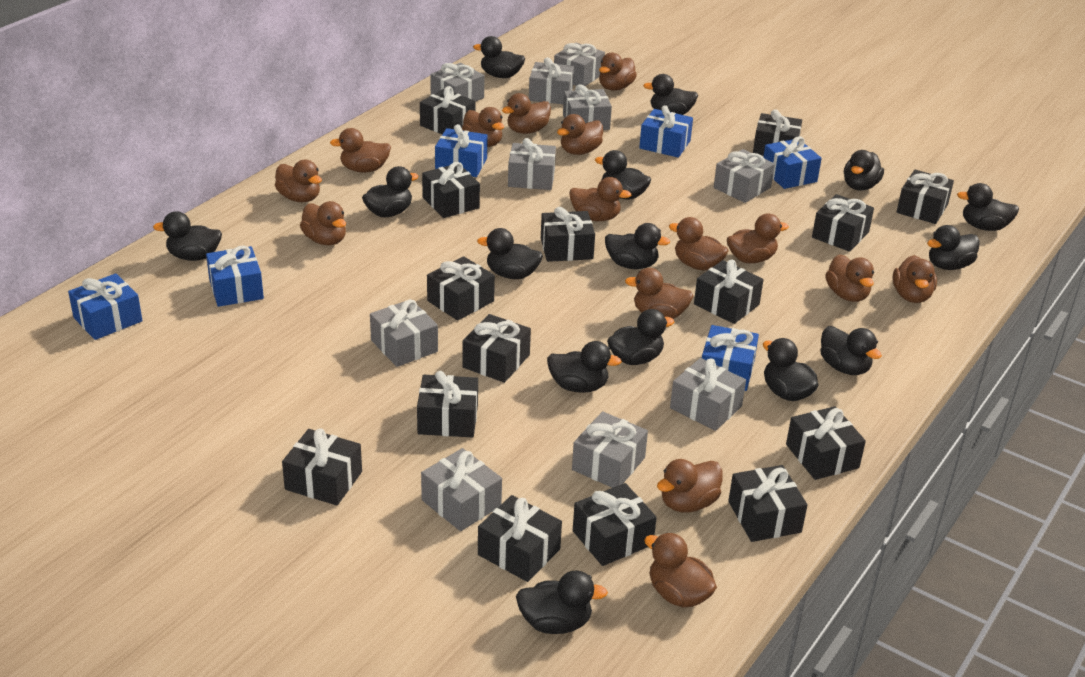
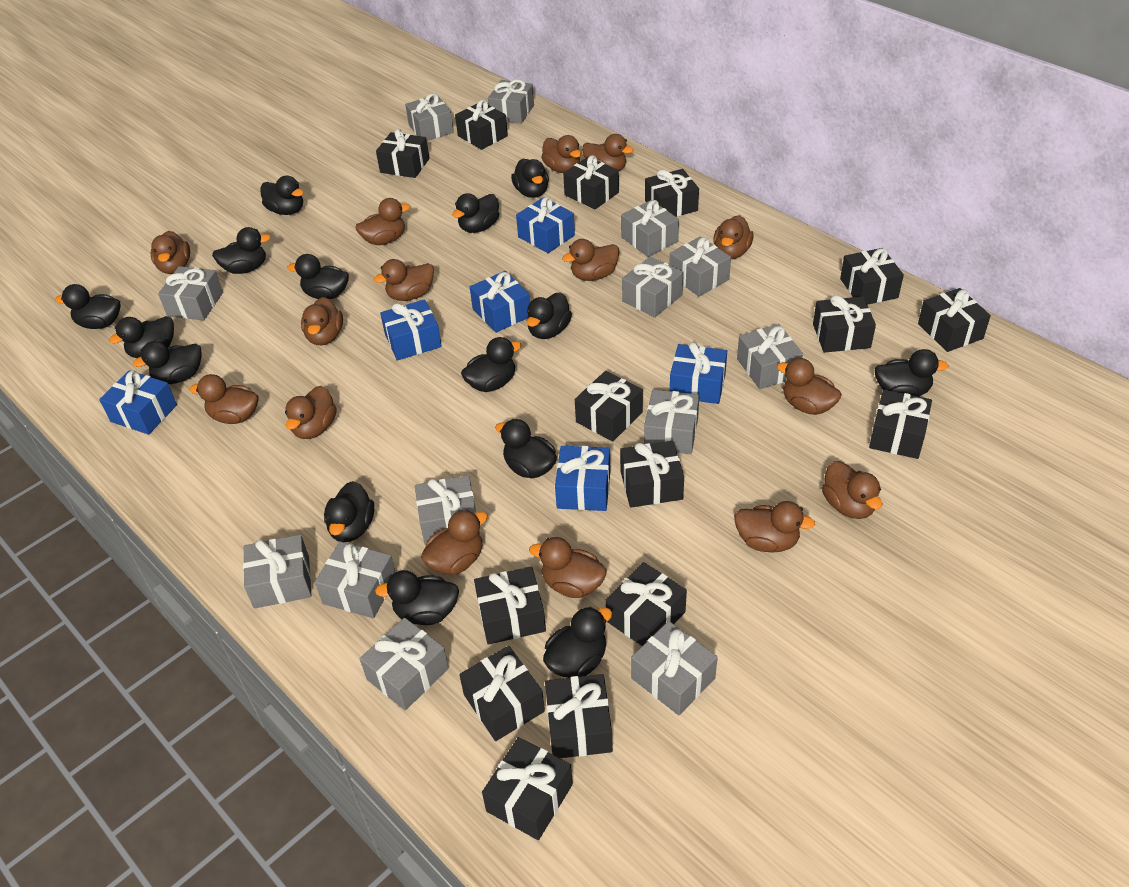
grey gift: [370,299,438,367] [421,448,502,531] [430,63,484,101] [508,138,556,190] [529,57,574,104] [554,42,605,86] [563,84,612,130] [572,411,648,488] [670,358,746,431] [714,149,775,203] = 10 -> [158,266,223,321] [243,535,312,608] [315,541,396,618] [360,618,449,710] [405,93,454,141] [415,475,480,545] [488,79,534,124] [621,200,679,257] [622,256,684,318] [631,621,718,715] [644,390,699,454] [669,236,731,297] [737,324,803,389] = 13

